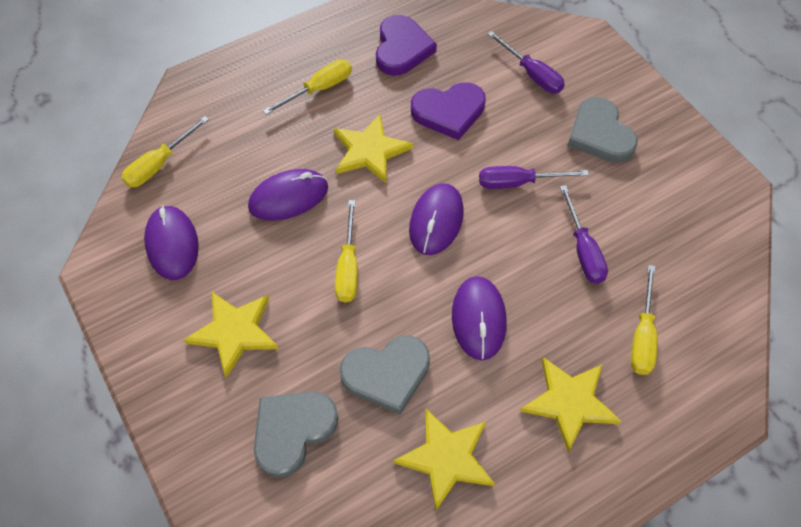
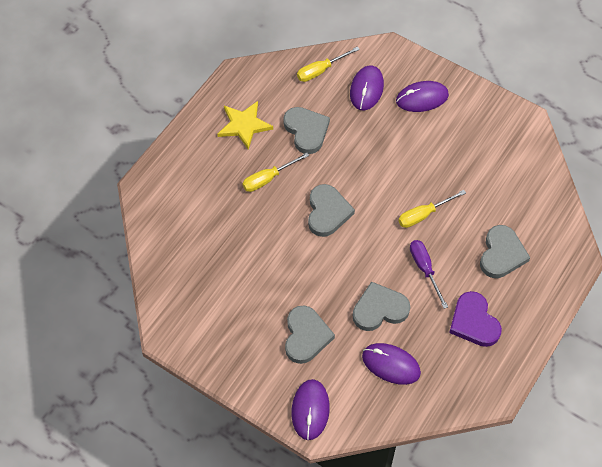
grey heart: [254,391,339,478] [340,335,430,415] [567,97,638,163] = 3 -> [283,107,330,154] [285,306,335,364] [308,184,355,237] [353,282,410,331] [480,225,530,278] = 5
purple heart: [376,15,437,76] [411,82,486,140] = 2 -> [449,291,502,347] = 1
purple screwdriver: [479,166,589,189] [488,31,565,93] [560,185,608,284] = 3 -> [410,240,448,309] = 1
yellow screwdriver: [121,116,209,188] [263,59,352,115] [335,200,358,303] [631,265,658,375] = 4 -> [242,153,309,192] [297,46,360,82] [398,190,466,228] = 3
yellow star: [184,292,279,378] [334,114,413,183] [394,409,495,511] [520,357,621,452] = 4 -> [217,101,273,150] = 1

